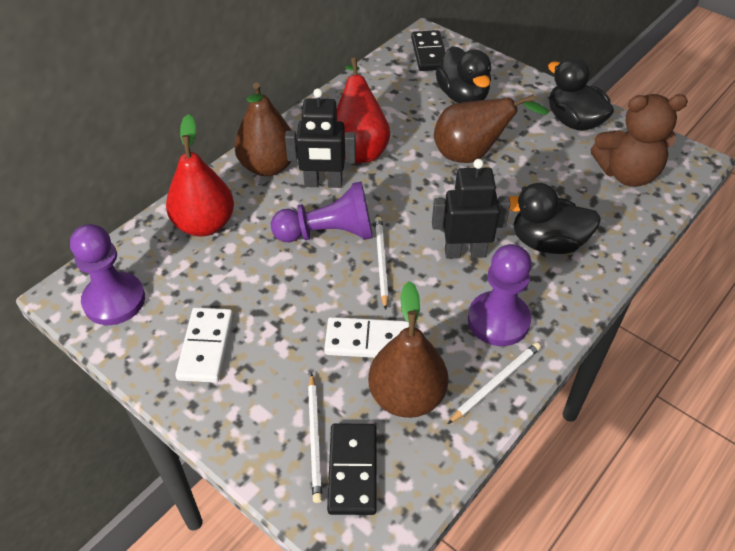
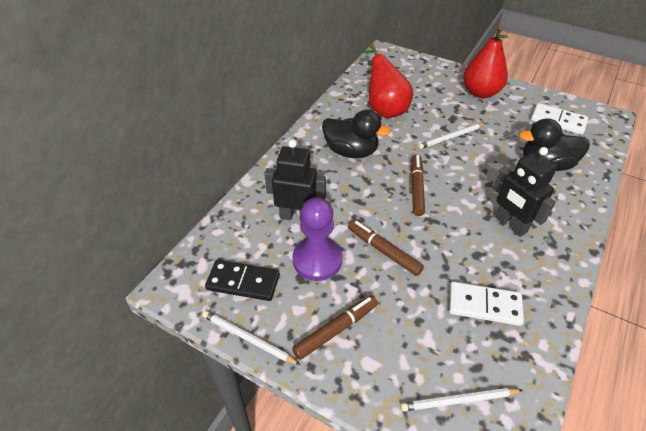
black domino: [327,423,377,515] [411,30,445,71] = 2 -> [205,260,280,301] = 1
black duck: [436,46,491,103] [509,183,601,254] [548,57,614,131] = 3 -> [322,109,391,158] [519,118,590,171] = 2
brown marker: none = 0 -> [292,295,378,360] [348,220,424,276] [411,154,425,216] = 3
brown pear: [234,82,292,176] [368,281,448,418] [434,94,549,163] = 3 -> none = 0
brown teddy bear: [591,94,688,187] = 1 -> none = 0
purple pawn: [70,224,145,325] [271,181,373,242] [468,244,532,346] = 3 -> [292,197,342,281] = 1

